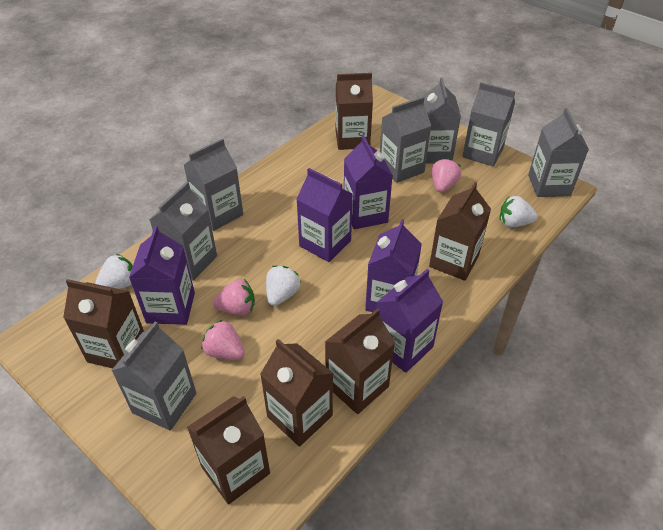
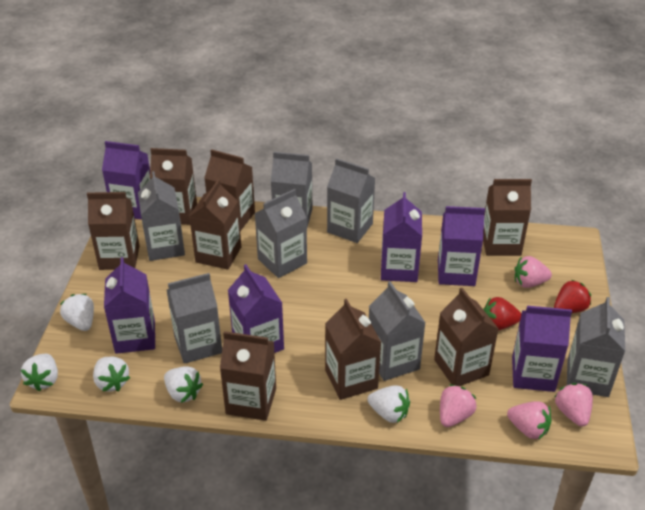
brown carton: [63,279,144,368] [187,396,270,505] [260,339,333,447] [325,308,395,414] [336,73,373,150] [429,182,491,281] = 6 -> [87,192,140,270] [150,148,197,225] [189,179,241,270] [204,149,255,231] [220,331,276,421] [325,299,381,400] [434,288,499,386] [483,179,532,256] = 8
pink strawberry: [201,319,245,360] [213,279,255,315] [432,158,461,192] = 3 -> [440,385,477,427] [507,401,552,440] [514,256,552,288] [555,383,593,427] = 4
purple carton: [129,226,195,325] [297,168,353,262] [344,136,393,229] [365,219,422,312] [376,269,443,373] = 5 -> [102,141,150,220] [104,257,155,354] [228,264,284,353] [381,192,422,282] [438,206,485,286] [512,306,572,392] = 6
red strawberry: none = 0 -> [483,297,521,330] [554,280,591,313] = 2
white strawberry: [95,254,133,289] [266,266,301,306] [500,196,538,227] = 3 -> [21,354,58,392] [60,294,94,331] [93,357,130,392] [164,366,203,403] [368,385,410,423] = 5

